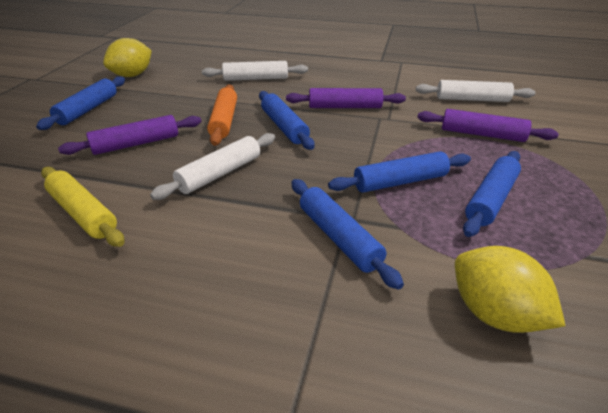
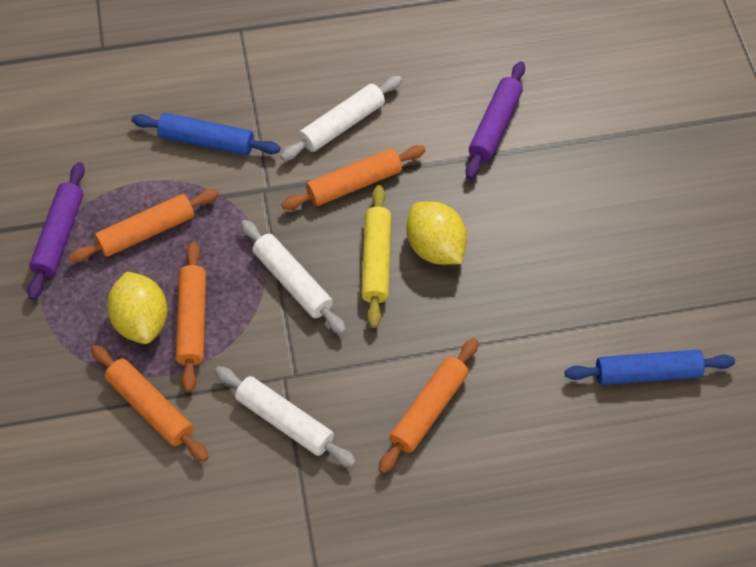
blue rolling pin: [36,76,125,130] [259,91,315,150] [291,179,404,290] [328,151,471,193] [463,151,521,237] = 5 -> [132,113,280,156] [565,350,735,385] = 2
orange rolling pin: [207,84,237,146] = 1 -> [69,189,219,262] [91,345,209,462] [176,242,206,392] [281,145,425,210] [378,338,478,474] = 5
purple rolling pin: [58,115,201,155] [286,88,406,108] [417,109,559,142] = 3 -> [28,162,85,300] [466,62,525,179] = 2

